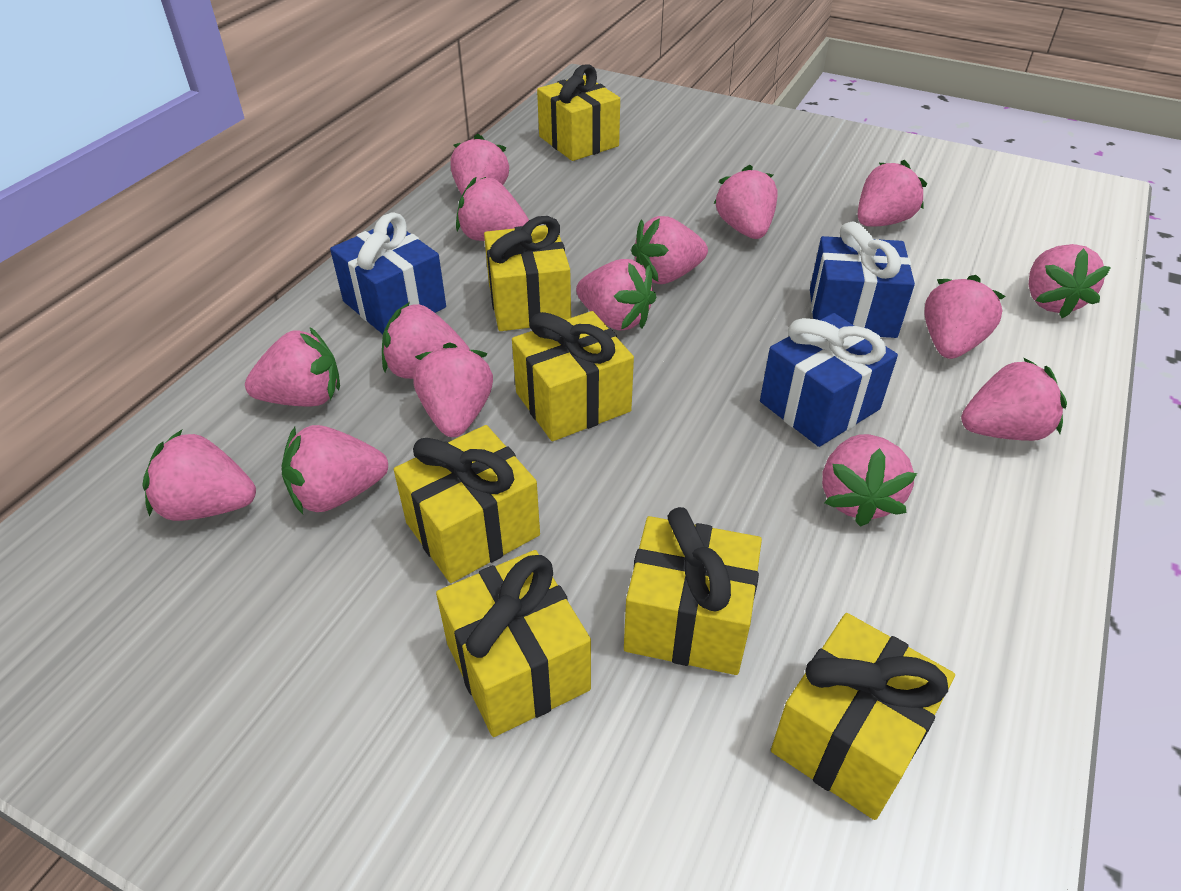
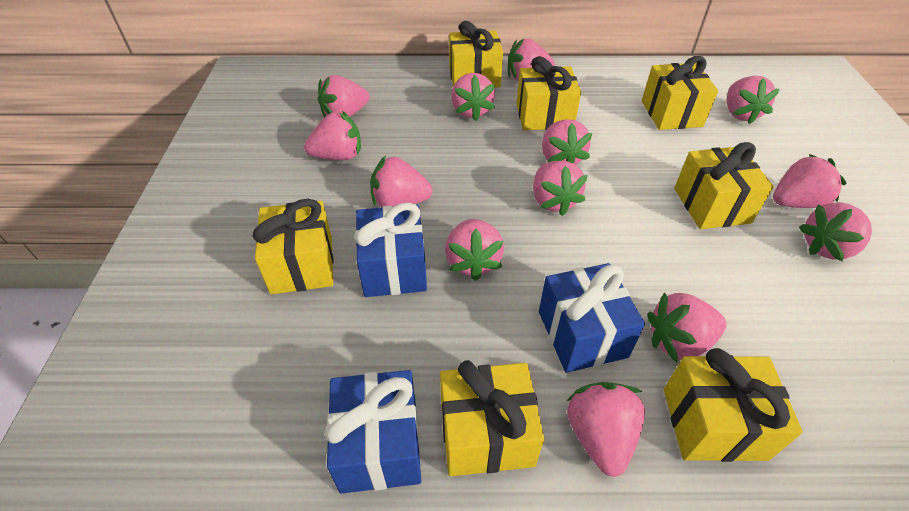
pink strawberry: [142,429,256,521] [245,327,340,406] [281,425,388,514] [382,302,470,379] [414,342,493,437] [451,134,509,195] [456,176,529,241] [576,259,656,331] [631,216,708,284] [714,165,778,239] [822,434,917,527] [858,160,927,227] [925,275,1006,359] [961,358,1067,441] [1029,244,1111,318] = 15 -> [304,111,361,160] [318,75,370,118] [370,155,433,207] [445,219,504,281] [451,73,495,121] [508,39,555,81] [533,161,588,216] [542,119,592,165] [566,382,645,477] [647,292,726,363] [727,76,780,124] [773,154,847,208] [799,202,872,261] = 13

